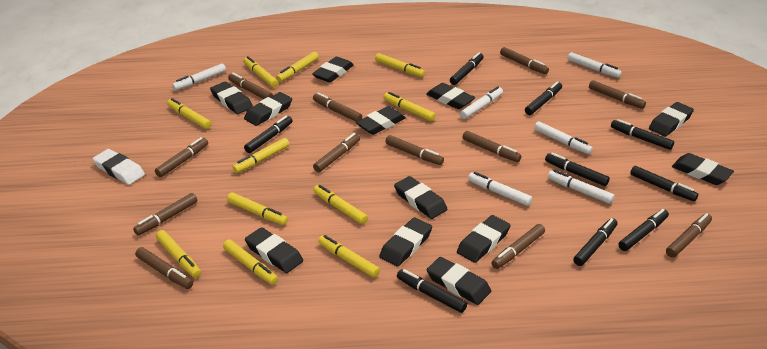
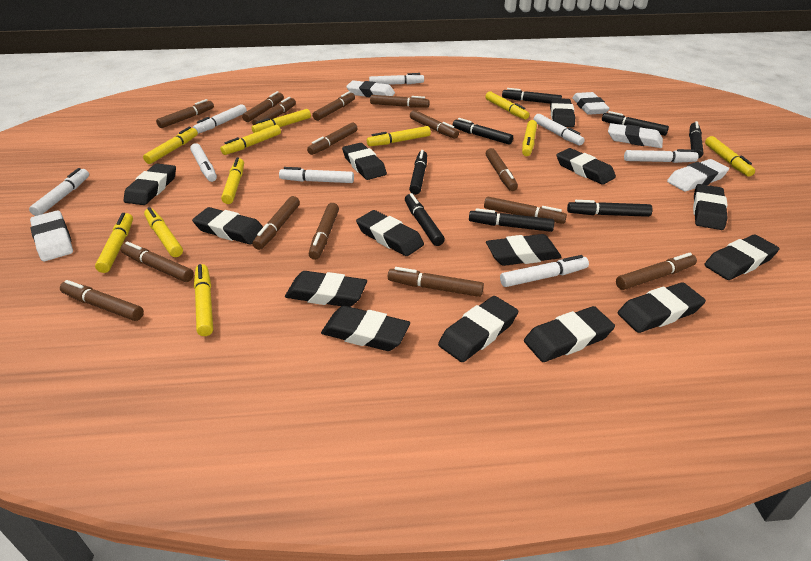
black eraser: [210,82,253,114] [244,92,292,126] [245,227,303,273] [312,57,354,83] [356,106,406,135] [379,218,432,266] [394,176,447,219] [426,83,475,109] [427,257,491,305] [457,215,511,263] [649,102,694,136] [672,153,734,185] = 12 -> [124,164,176,205] [192,207,263,244] [285,271,367,307] [321,306,410,351] [342,143,387,180] [356,210,424,256] [438,296,518,362] [486,234,562,266] [524,306,615,362] [550,98,575,127] [556,148,616,185] [618,282,706,333] [693,184,728,230] [704,234,779,280] = 14
black marker: [244,116,293,153] [397,269,467,313] [450,52,483,85] [525,81,562,115] [545,153,610,186] [573,218,617,266] [611,119,674,150] [619,209,669,251] [630,166,698,201] = 9 -> [405,193,445,246] [409,150,427,195] [453,118,513,145] [469,208,554,232] [502,88,562,104] [567,200,653,217] [602,111,669,136] [689,121,704,158] = 8
brown marker: [133,193,197,235] [135,247,193,289] [155,137,208,177] [228,73,273,99] [313,92,362,122] [313,133,360,172] [385,135,444,165] [462,131,522,162] [492,224,545,269] [500,47,549,74] [589,80,646,109] [666,213,712,258] = 12 -> [60,280,144,321] [120,241,194,282] [156,99,214,128] [242,91,284,122] [252,97,296,125] [252,196,300,250] [307,123,358,155] [309,203,339,260] [312,91,355,121] [370,95,430,108] [388,267,484,297] [410,110,459,139] [484,197,567,224] [486,148,518,191] [616,253,697,290] = 15
white eraser: [93,149,145,185] = 1 -> [30,210,73,261] [346,80,395,98] [572,92,610,115] [608,123,663,148] [667,159,729,192] = 5
white marker: [172,64,226,91] [460,86,503,119] [468,172,532,206] [534,121,593,154] [548,170,614,204] [568,52,622,78] = 6 -> [29,168,89,216] [190,143,217,182] [193,104,247,134] [279,167,354,183] [369,73,424,85] [500,255,589,287] [533,114,585,145] [624,149,699,163] = 8

